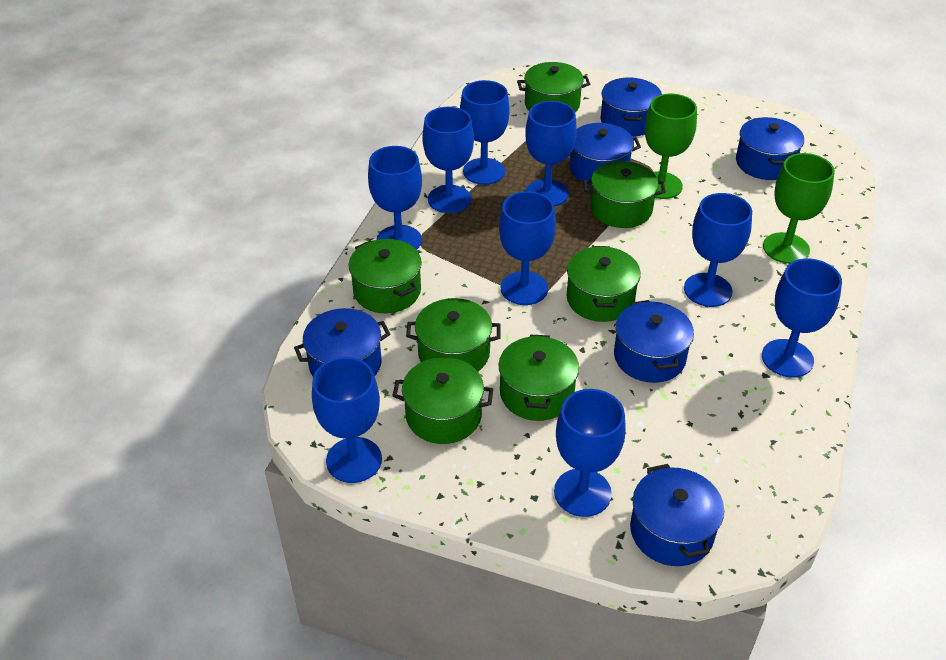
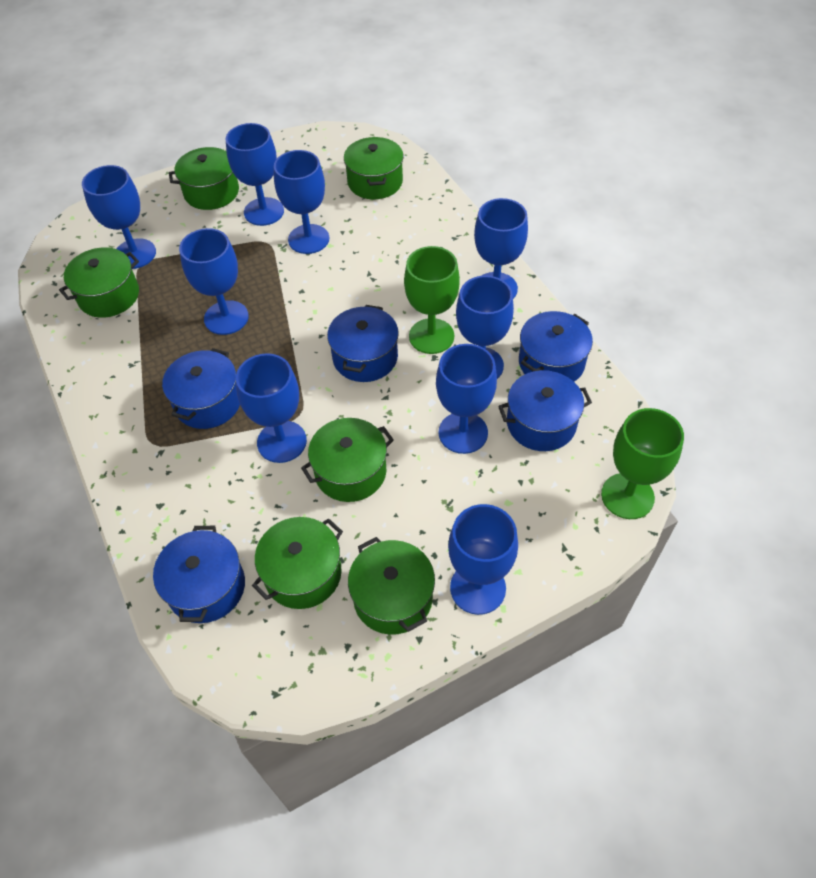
blue pot: [294,308,390,376] [569,123,641,185] [600,77,662,137] [614,300,694,383] [630,464,724,566] [736,117,804,180] = 6 -> [153,526,245,623] [162,348,240,429] [327,305,399,382] [498,370,592,451] [519,311,593,382] = 5
green pot: [349,239,422,313] [392,357,493,444] [406,298,501,371] [499,334,579,421] [517,62,590,113] [566,246,641,322] [583,161,666,228] = 7 -> [59,247,139,318] [169,147,239,210] [252,517,343,609] [301,418,394,502] [344,137,403,199] [348,537,435,635] = 6

